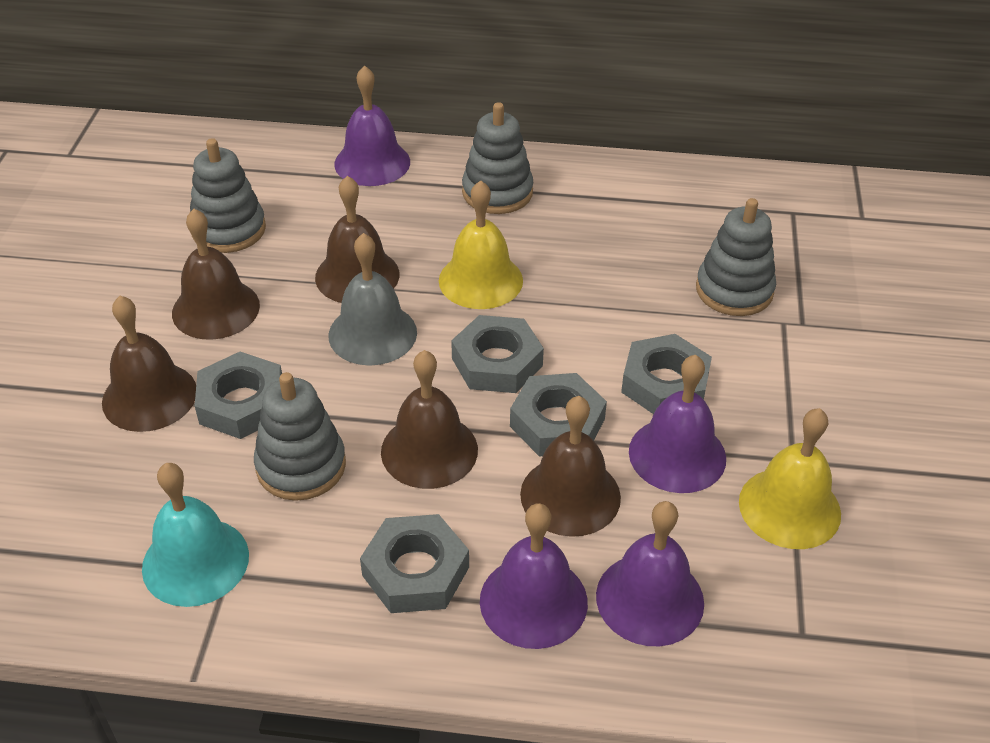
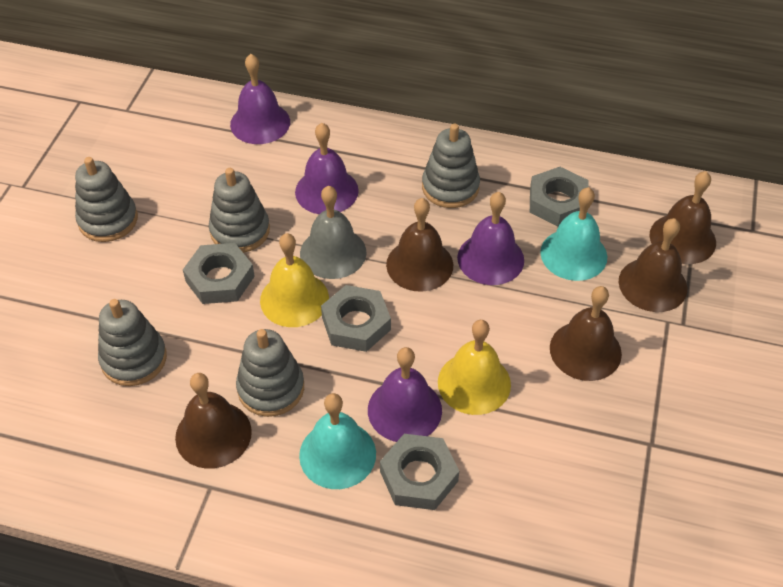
grey nut: [195,352,282,439] [360,514,469,613] [451,315,544,393] [510,373,607,457] [621,334,712,414] = 5 -> [183,243,255,304] [321,285,391,352] [380,434,459,510] [530,167,589,227] = 4
grey stacking toy: [190,138,266,253] [254,372,346,501] [462,102,534,214] [696,198,776,316] = 4 -> [75,157,138,242] [98,299,167,386] [209,168,270,253] [236,329,304,417] [422,124,480,208] = 5
turquoise bell: [142,463,249,607] = 1 -> [299,393,376,489] [540,187,607,281] = 2

